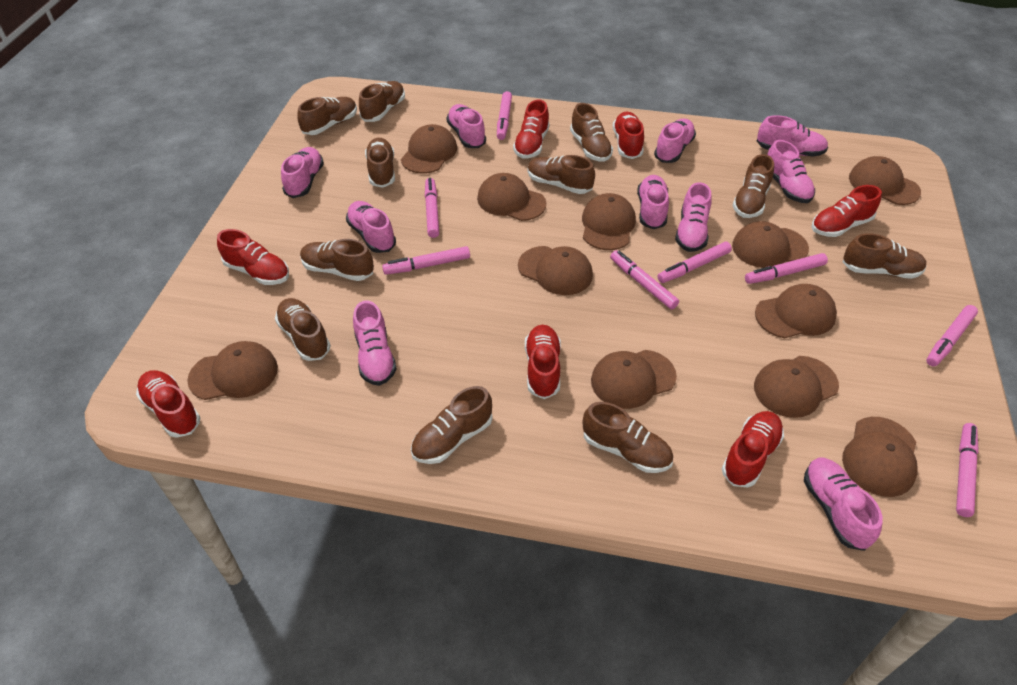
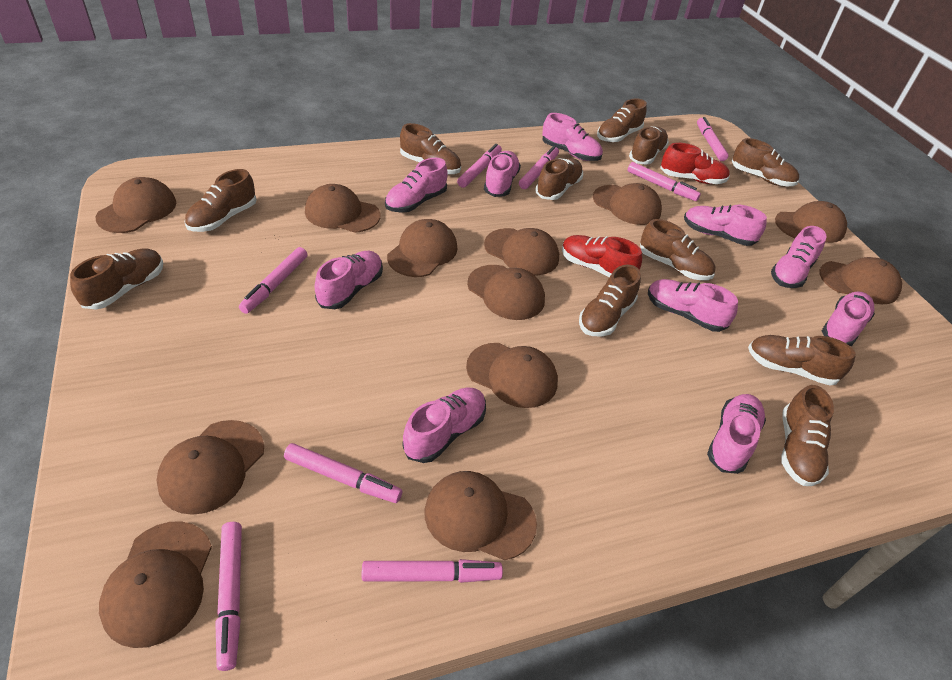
brown cap: [187,341,278,400] [401,124,457,174] [477,173,546,221] [518,246,593,295] [582,193,636,250] [591,350,677,409] [732,221,809,268] [754,356,839,418] [755,284,837,338] [842,417,918,497] [849,156,921,205] = 11 -> [96,177,176,233] [99,521,212,648] [156,420,264,515] [305,184,380,233] [387,219,457,277] [424,471,537,560] [466,343,558,408] [467,265,545,320] [484,228,559,275] [593,183,662,225] [775,201,847,243] [819,257,902,304] = 12
red shoe: [136,370,200,438] [217,229,289,285] [513,100,550,159] [525,325,561,399] [613,111,644,159] [722,411,784,488] [812,185,882,237] = 7 -> [562,235,642,277] [660,143,730,184] = 2

